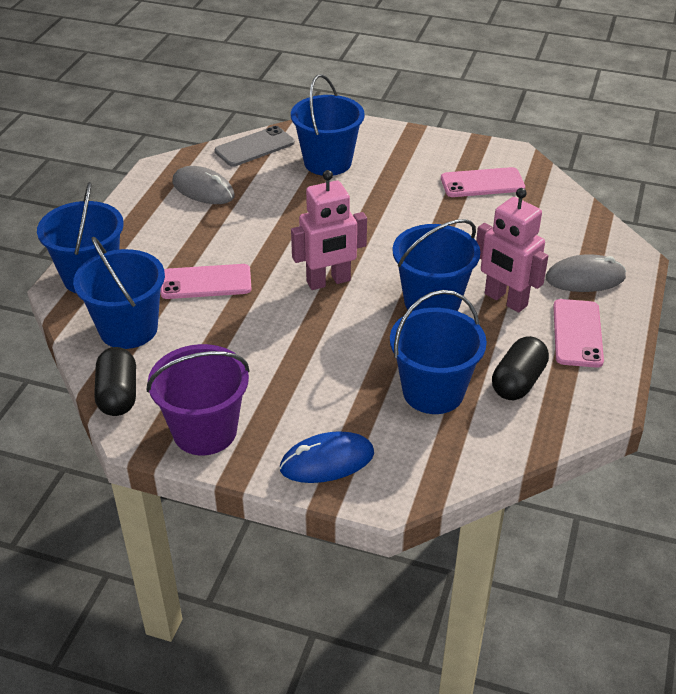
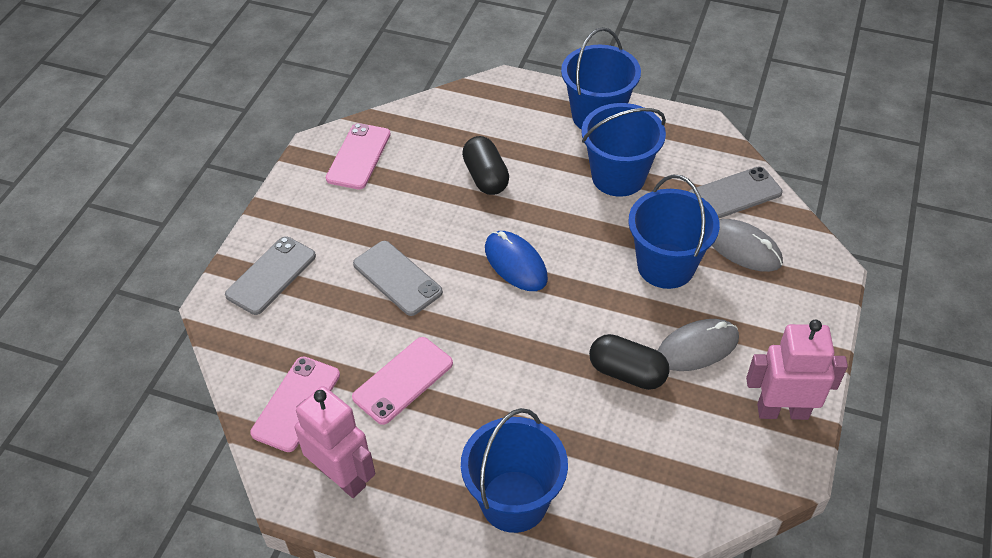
blue bucket: [37,182,124,293] [73,237,165,349] [291,74,365,176] [390,290,487,414] [392,219,480,311] = 5 -> [461,408,568,533] [561,27,641,129] [582,103,666,197] [628,175,720,289] = 4
grey phone: [215,126,295,167] = 1 -> [225,236,316,315] [353,241,443,316] [689,167,782,218] = 3
purple bucket: [147,344,250,455] = 1 -> none = 0

